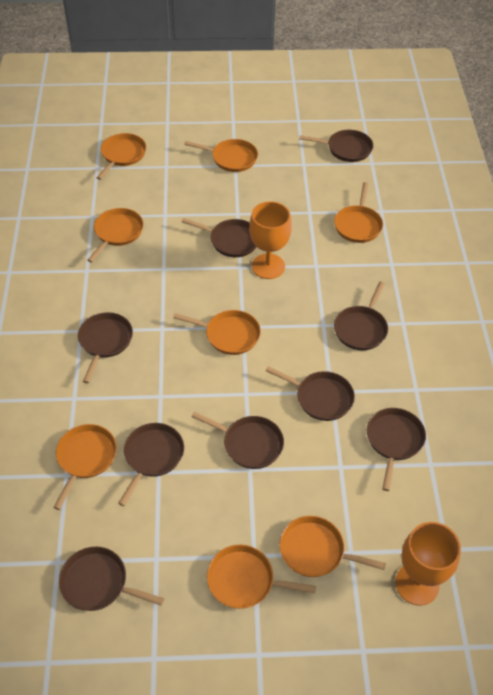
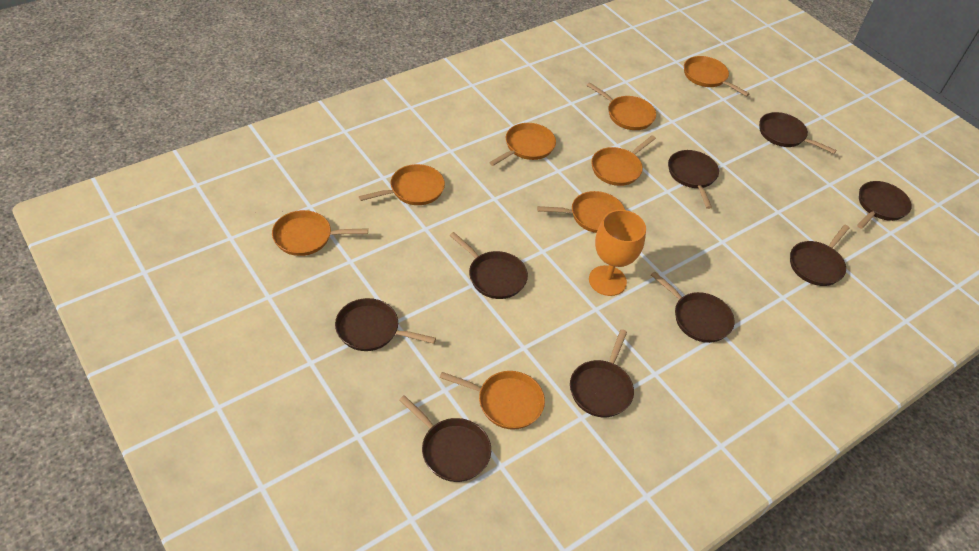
orange goblet: [249,201,292,279] [395,522,461,606] = 2 -> [589,210,646,296] = 1

